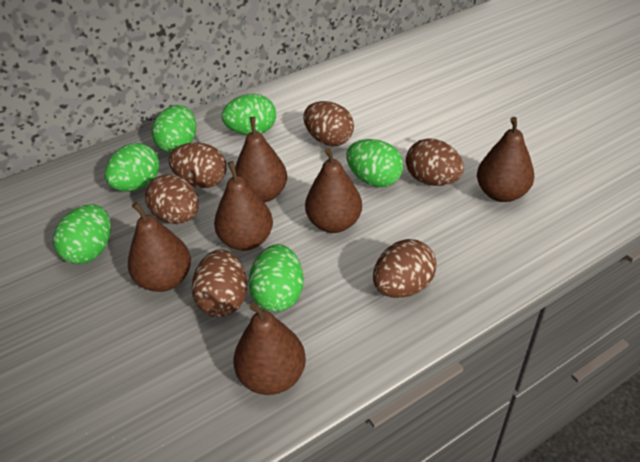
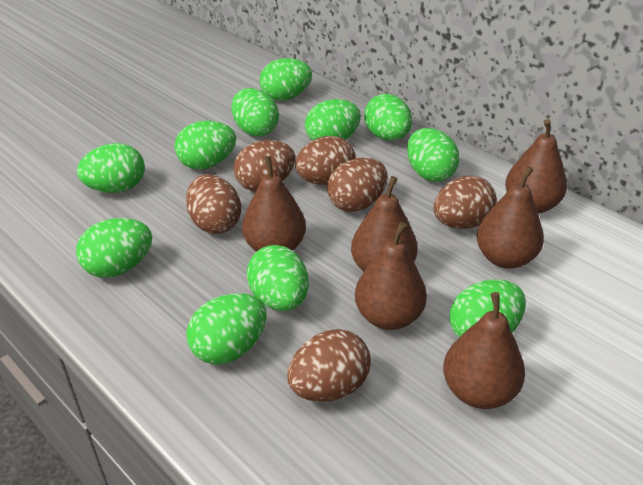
green egg: [53,204,111,264] [105,143,159,191] [152,105,196,153] [222,94,276,135] [248,244,304,312] [346,139,403,187] = 6 -> [76,218,152,278] [77,143,145,193] [174,121,236,170] [186,294,267,365] [231,88,279,136] [247,245,309,311] [259,58,312,101] [305,99,361,141] [364,94,412,141] [407,128,460,182] [449,279,526,338] = 11

